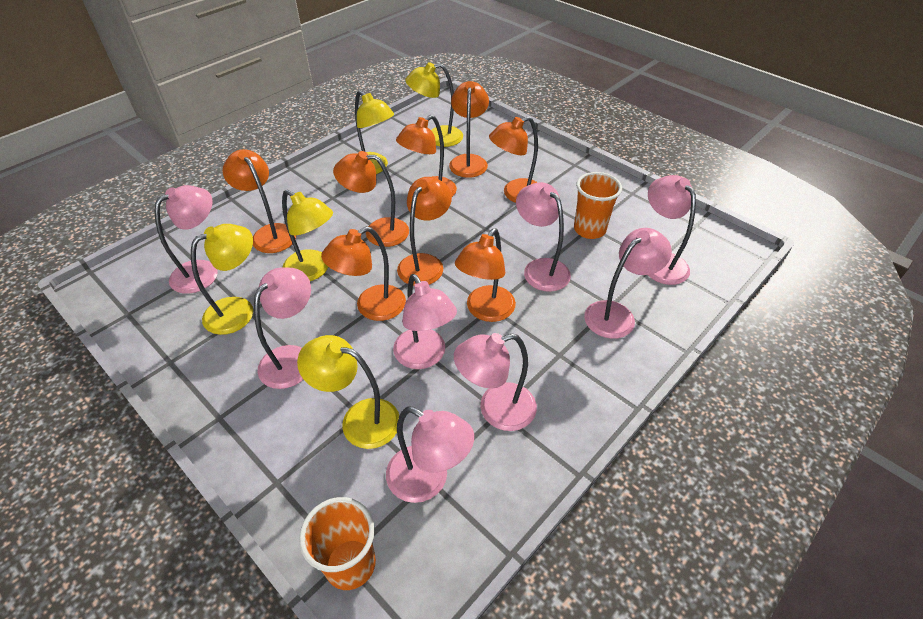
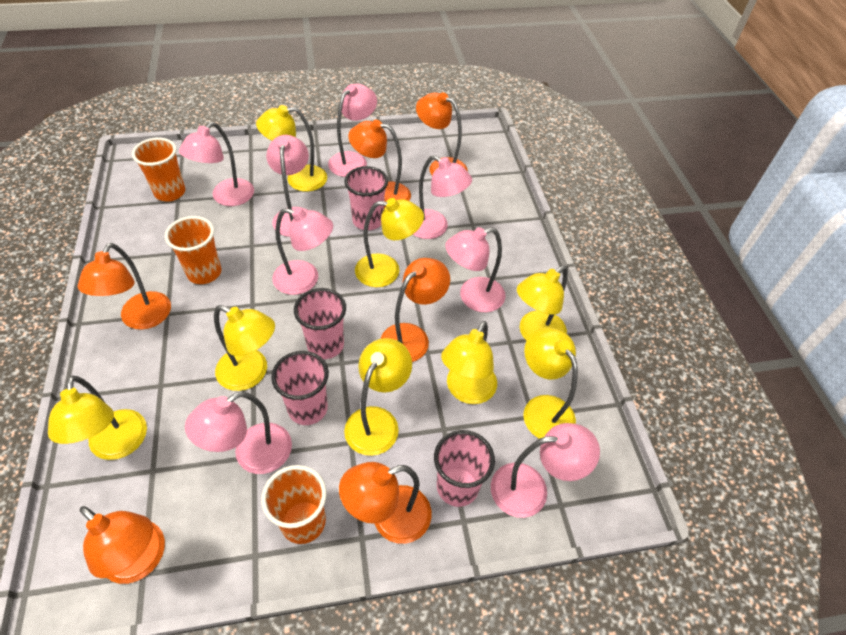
orange cup: [299,497,376,590] [574,172,622,239] = 2 -> [132,137,185,201] [165,216,222,284] [261,465,327,544] = 3
orange lamp: [223,149,297,253] [321,227,406,321] [333,151,409,247] [396,115,457,197] [397,177,452,286] [449,81,489,178] [455,228,516,322] [489,116,538,203] = 8 -> [78,243,171,330] [80,506,165,584] [339,462,432,544] [348,120,411,208] [381,258,450,362] [416,92,468,175] = 6
pink cup: none = 0 -> [271,351,329,425] [294,288,346,359] [344,166,388,230] [434,430,495,507] = 4
yellow lamp: [191,224,253,335] [282,190,333,281] [297,335,399,449] [355,91,394,174] [405,62,463,147] = 5 -> [48,376,147,460] [214,305,275,391] [256,105,327,192] [344,338,412,456] [355,198,424,287] [441,321,497,404] [517,265,568,340] [523,327,578,439] = 8

